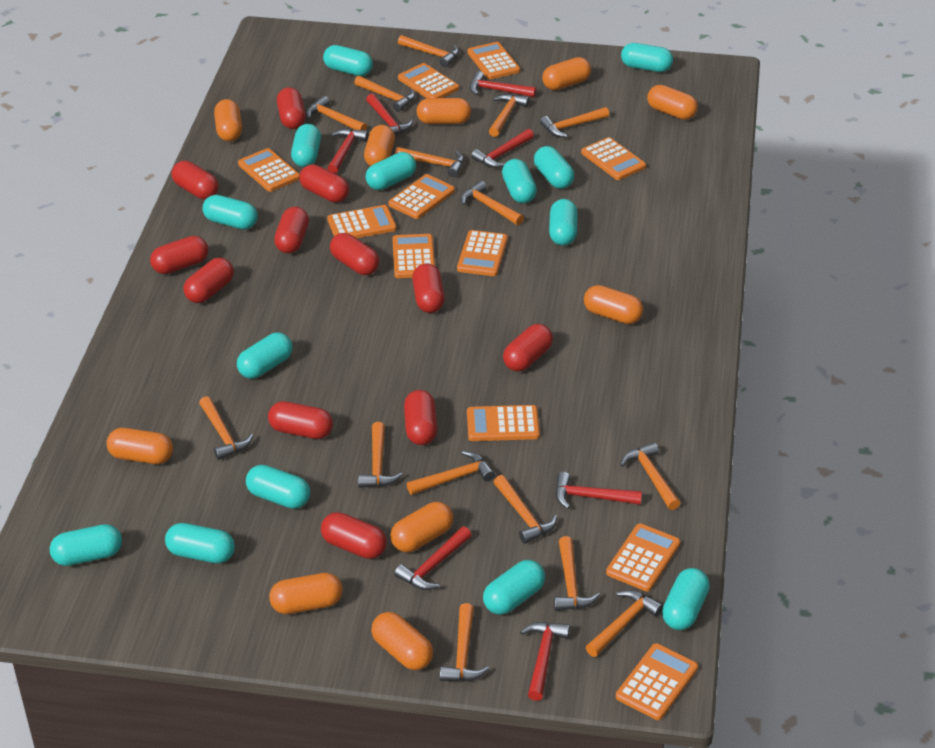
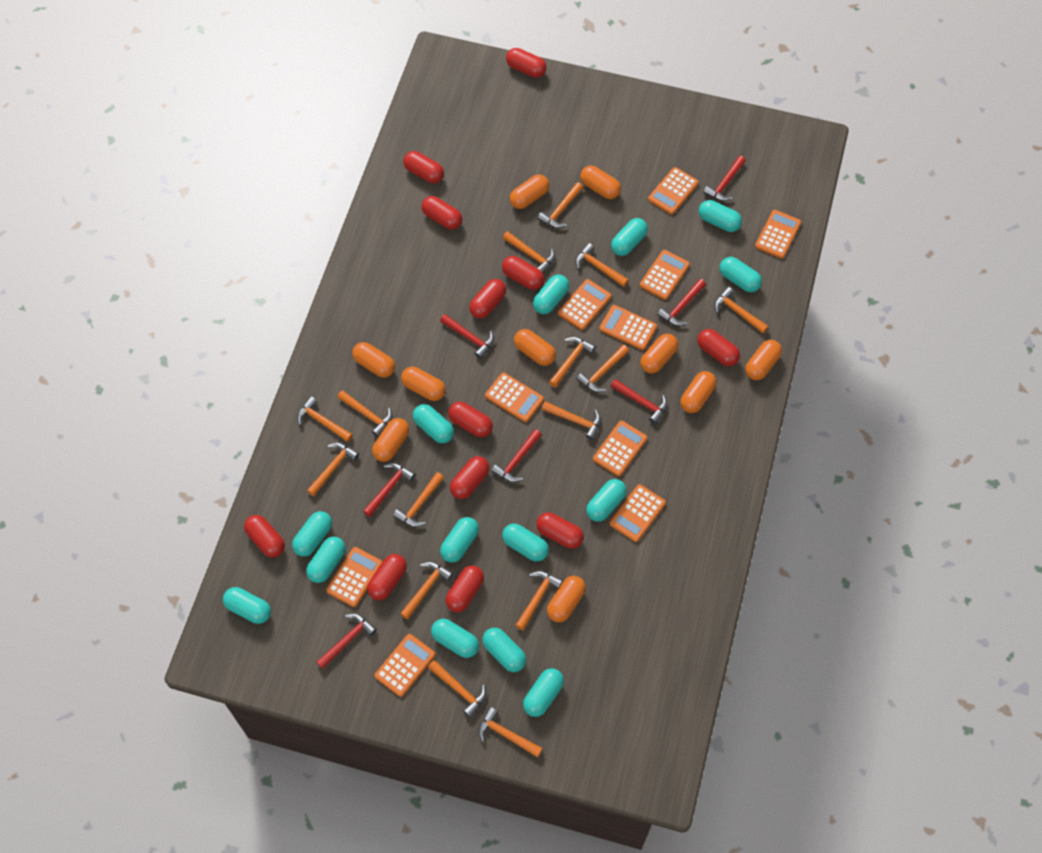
orange calculator: [238,148,300,192] [327,205,397,238] [388,174,455,219] [392,234,435,278] [398,63,459,98] [457,230,508,276] [467,42,520,79] [467,405,540,441] [581,137,646,180] [606,523,680,591] [616,643,698,720] = 11 -> [326,547,382,607] [375,634,436,697] [485,372,544,422] [558,279,611,330] [593,421,647,476] [599,305,657,350] [610,484,666,542] [640,250,690,300] [648,167,699,215] [755,210,801,259] = 10

